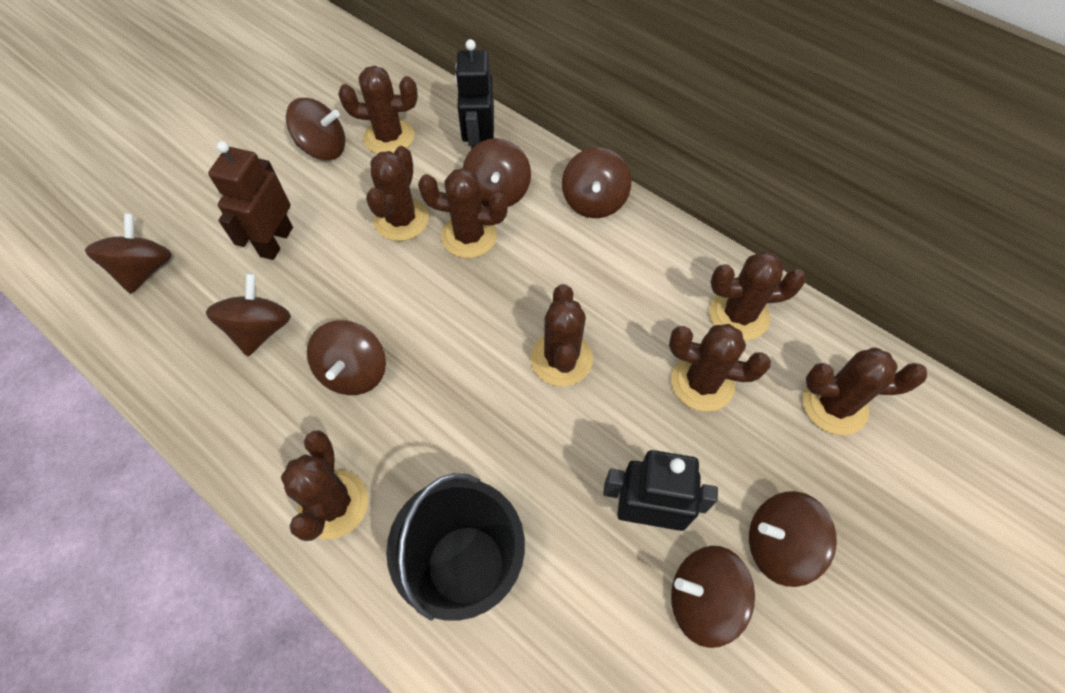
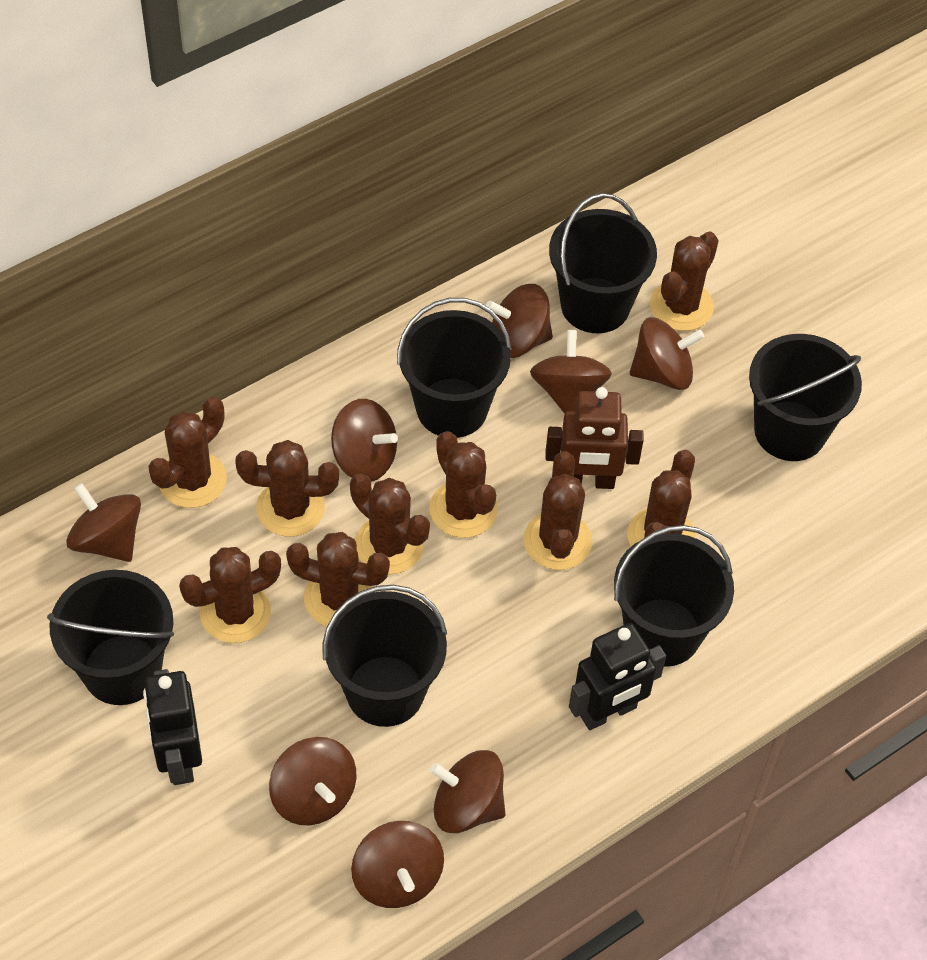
black bucket: [386,473,525,621] = 1 -> [47,570,174,705] [322,585,447,727] [397,298,512,438] [549,193,657,333] [614,525,734,667] [749,334,862,461] = 6
brown cactus: [281,430,368,541] [338,66,418,154] [366,146,429,241] [418,168,508,258] [530,284,593,386] [669,324,771,412] [709,251,806,341] [802,347,927,435] = 8 -> [148,397,227,508] [179,547,281,643] [235,440,339,537] [286,532,390,626] [350,473,430,574] [429,431,498,538] [523,451,593,570] [627,450,696,547] [650,232,719,331] = 9

